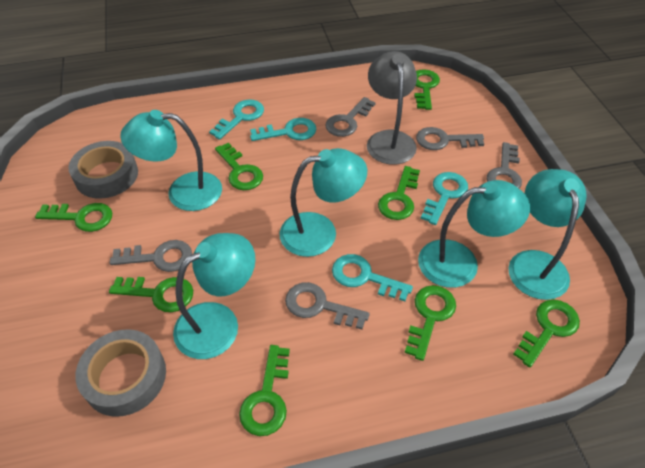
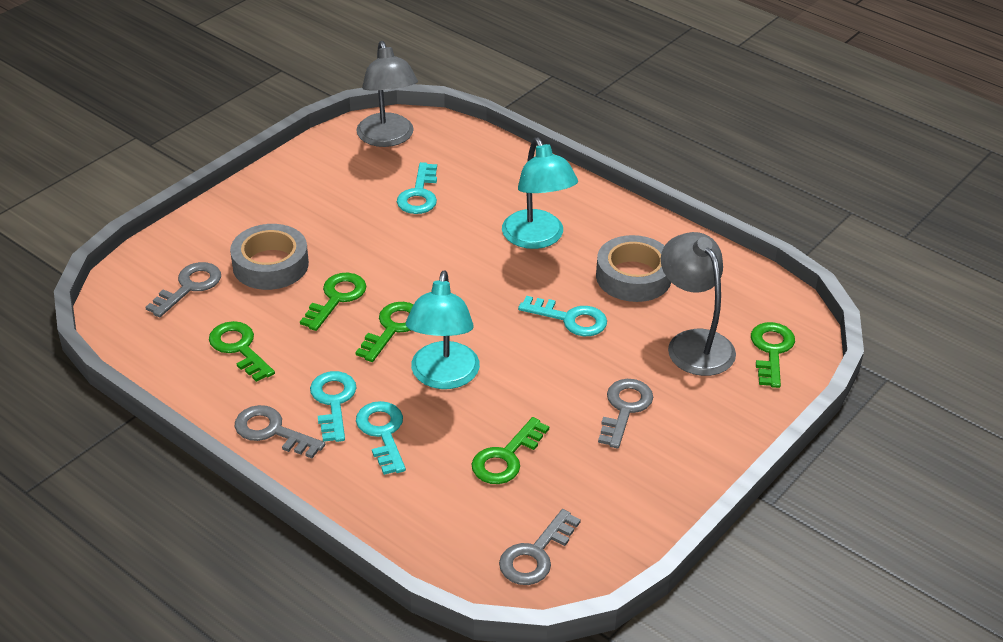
green key: [35,203,112,232] [109,277,193,312] [215,142,263,190] [239,345,290,436] [378,166,420,220] [405,285,456,361] [414,69,440,110] [513,300,580,368] = 8 -> [209,321,275,382] [300,273,366,331] [355,302,414,362] [472,417,549,484] [751,322,795,388] = 5
grey key: [110,240,192,272] [285,282,370,330] [325,97,376,137] [416,127,484,150] [487,142,522,189] = 5 -> [145,262,221,317] [235,405,325,458] [499,509,581,585] [598,379,653,449] = 4
grey lamp: [367,51,417,165] = 1 -> [357,41,418,147] [661,232,736,376] = 2
turquoise lamp: [120,110,222,211] [173,233,255,359] [279,148,367,257] [418,180,530,288] [508,169,586,300] = 5 -> [406,270,480,389] [502,137,578,249] = 2

